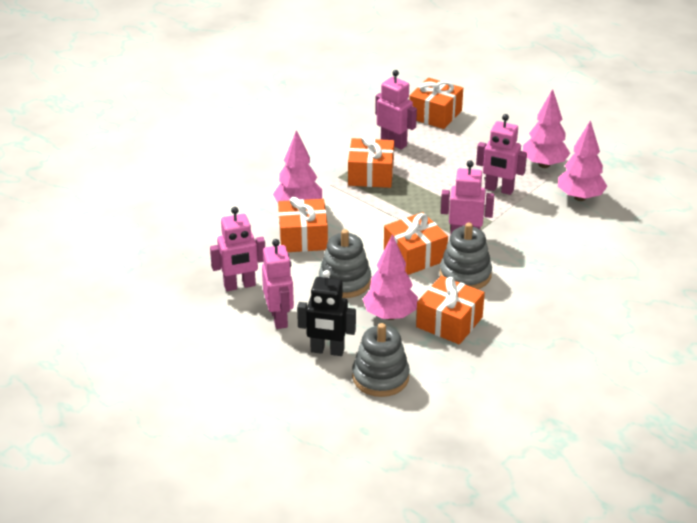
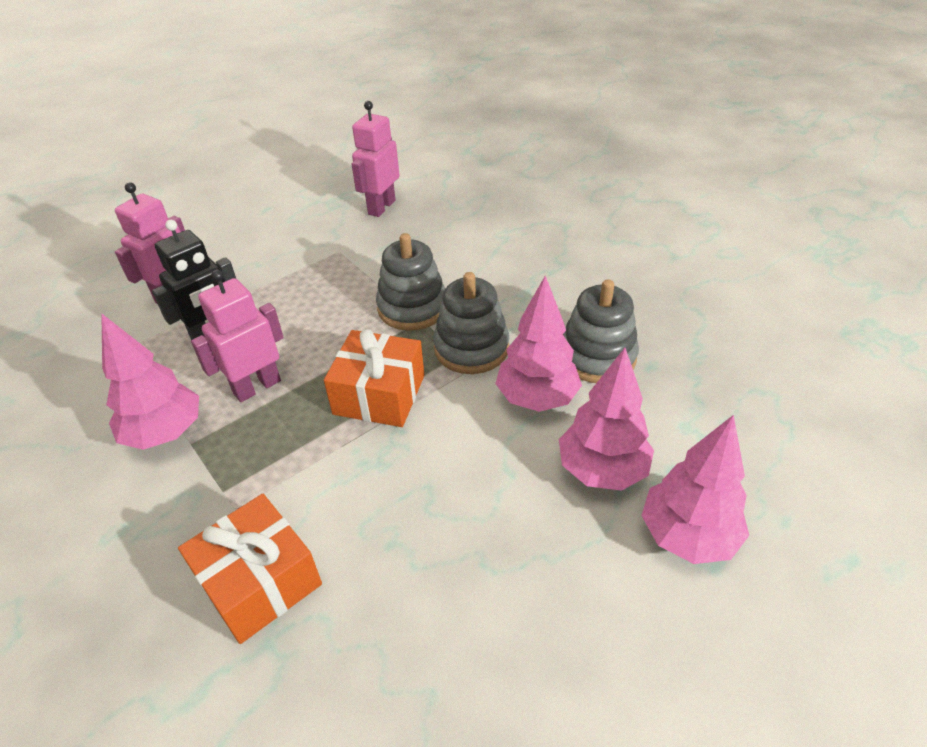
orange gift: [278,196,328,252] [348,135,394,188] [384,212,448,275] [409,78,463,129] [416,276,485,345] = 5 -> [178,494,322,644] [324,329,424,427] = 2
pink robot: [210,207,265,291] [262,239,294,329] [375,70,417,150] [441,160,494,235] [476,114,527,195] = 5 -> [115,182,185,304] [191,270,284,402] [352,101,400,217] = 3

